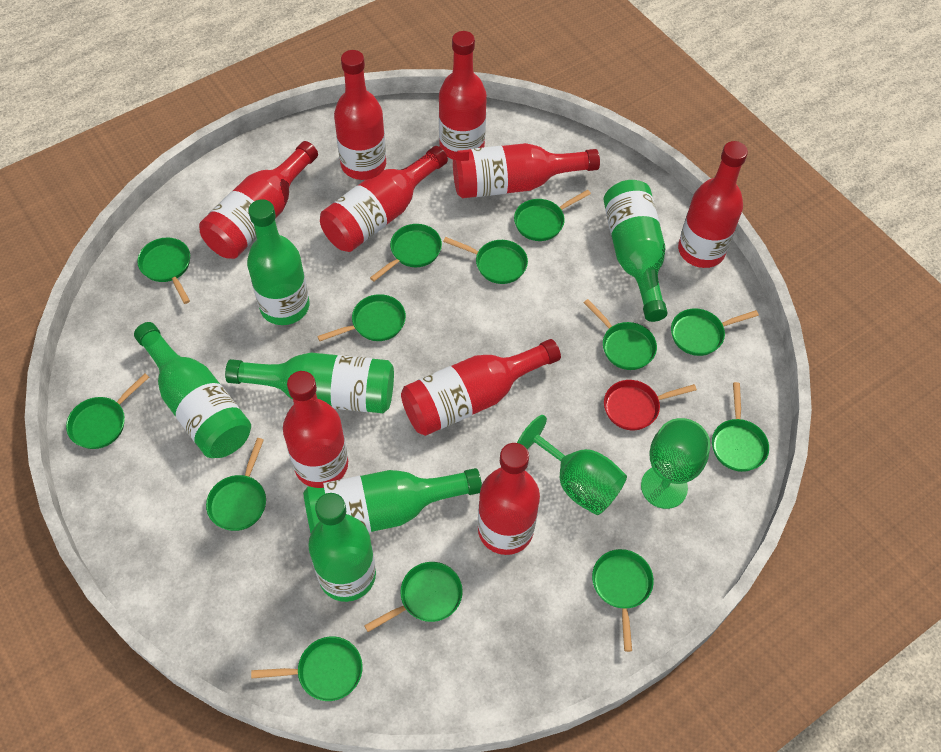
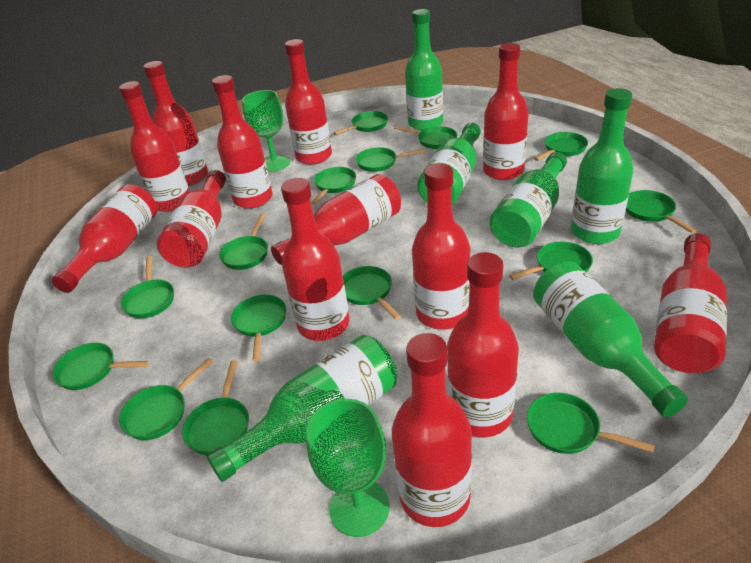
green pan: [66,373,149,449] [137,238,190,304] [206,438,266,531] [251,637,363,701] [317,294,406,341] [364,562,463,632] [370,224,442,281] [443,237,528,284] [514,190,591,241] [584,299,657,370] [592,549,654,652] [671,308,759,356] [712,382,769,472] = 13 -> [52,343,149,390] [119,358,213,440] [121,256,174,318] [182,360,249,455] [219,214,268,270] [231,295,286,361] [311,167,356,205] [333,111,388,135] [343,266,401,320] [356,147,425,172] [394,126,457,149] [509,242,593,280] [527,393,655,454] [534,132,588,161] [626,190,697,233] = 15
red bottle: [199,141,318,259] [283,371,348,486] [320,146,448,252] [334,50,386,180] [401,339,561,436] [439,31,487,159] [453,143,600,198] [478,443,540,555] [678,141,748,268] = 9 -> [52,184,157,293] [119,81,190,212] [143,61,208,186] [157,170,226,268] [212,75,273,208] [271,174,401,265] [281,178,350,341] [285,39,332,165] [392,333,472,527] [412,163,470,330] [447,252,519,437] [483,43,529,180] [654,233,727,373] = 13
red pan: [604,380,697,430] = 1 -> none = 0

